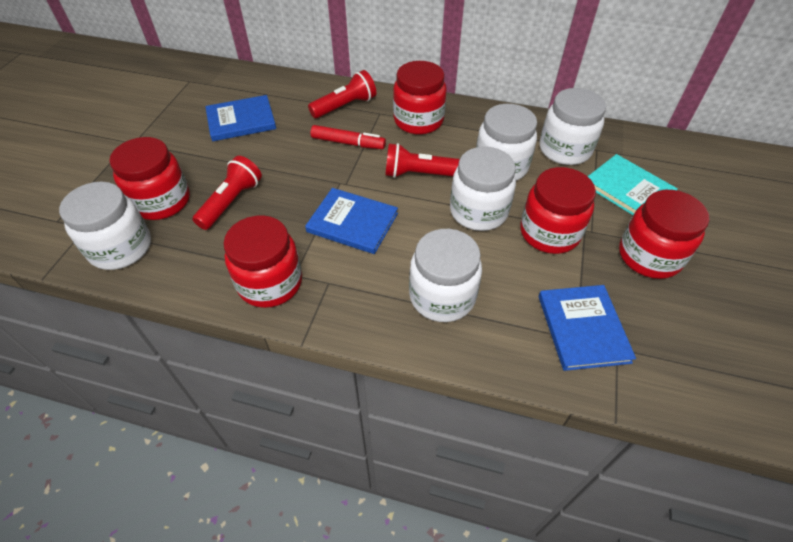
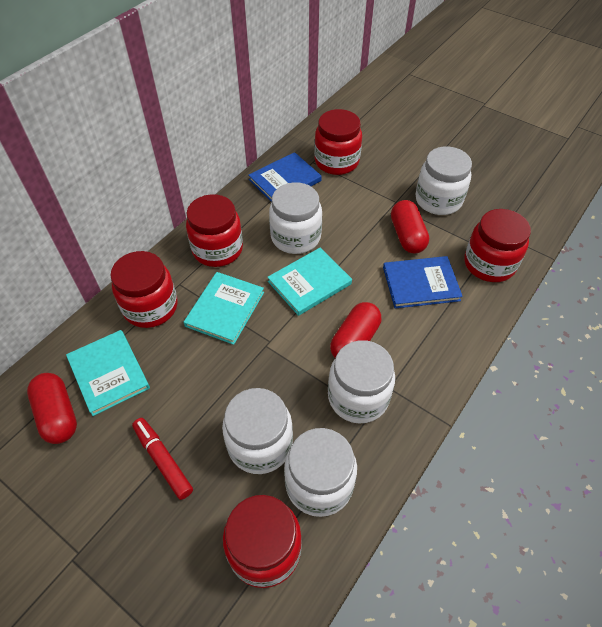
blue book: [205,95,276,141] [305,188,398,254] [539,285,636,371] = 3 -> [248,152,322,202] [383,256,463,309] = 2
red capsule: none = 0 -> [27,373,77,444] [330,302,381,358] [391,200,429,253] = 3
red flashlight: [193,156,262,230] [308,70,376,118] [385,143,460,178] = 3 -> none = 0
turquoise book: [587,154,678,215] = 1 -> [66,330,150,416] [184,272,264,345] [267,248,352,316] = 3

